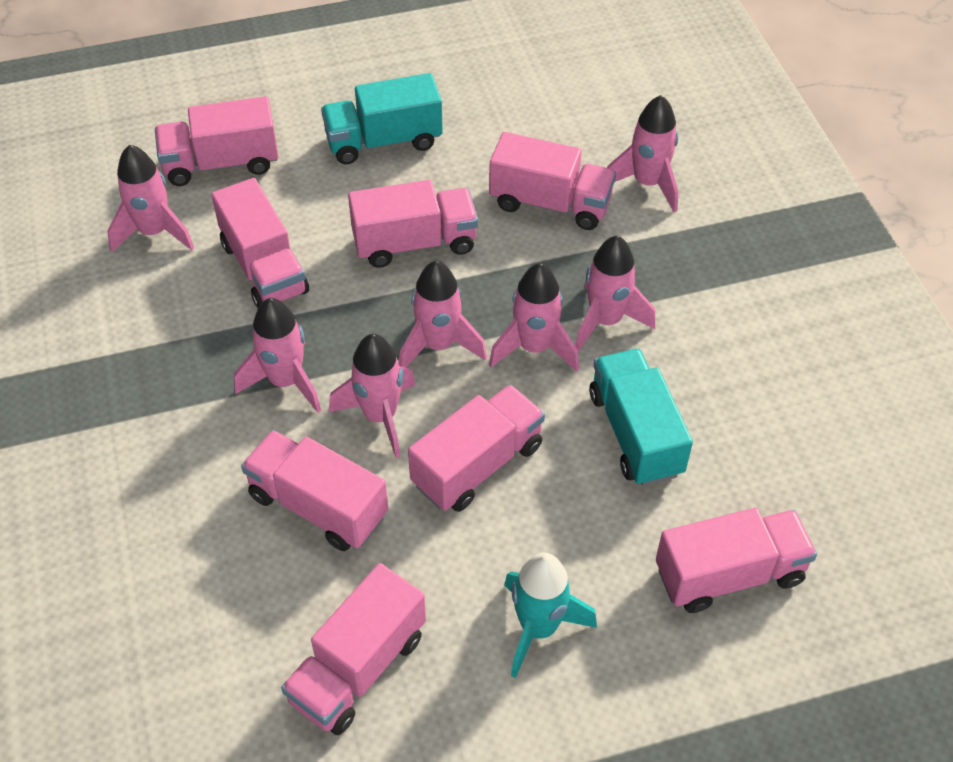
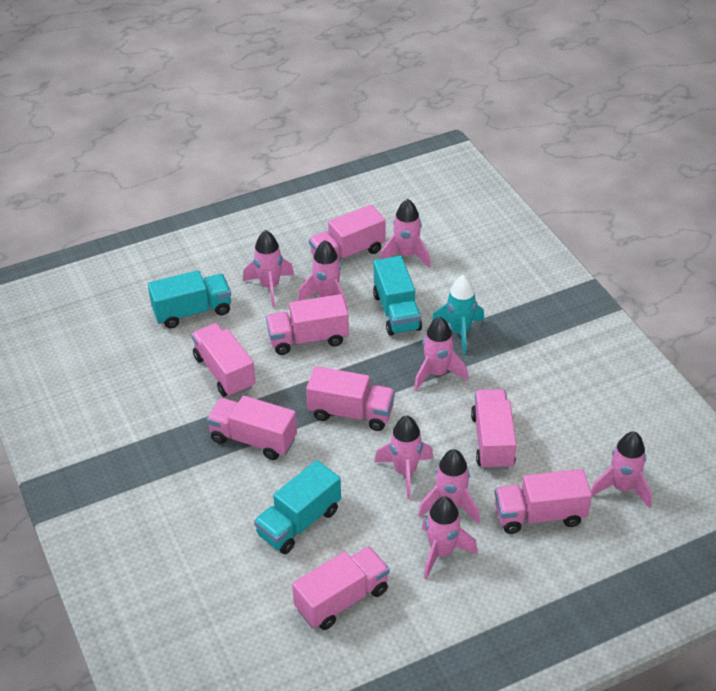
pink rocket: [107,145,194,252] [234,298,321,412] [329,334,416,458] [399,261,487,367] [489,263,579,372] [575,236,656,352] [607,95,679,212] = 7 -> [243,230,294,307] [298,240,348,311] [374,416,434,499] [380,199,431,268] [414,317,468,390] [418,449,480,524] [422,496,478,580] [591,431,652,509] = 8
turquoise truck: [321,73,443,164] [590,349,693,486] = 2 -> [148,270,231,329] [254,460,341,554] [373,256,422,336] = 3

